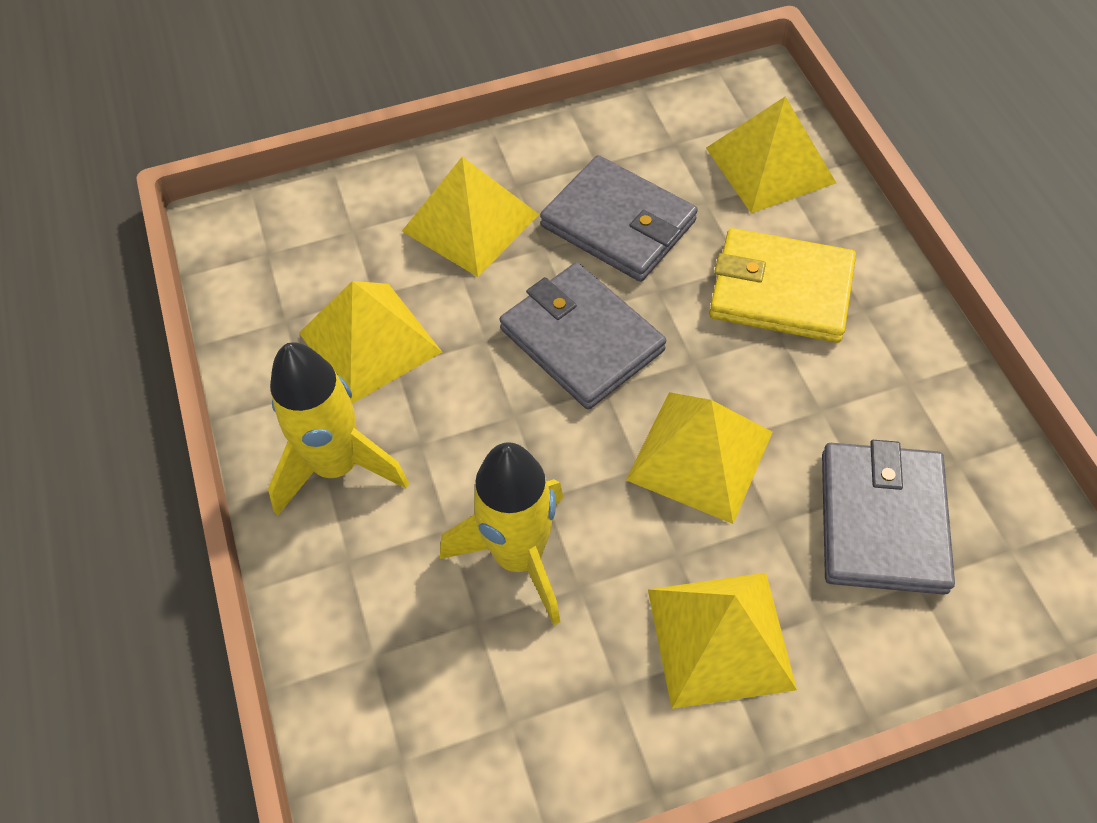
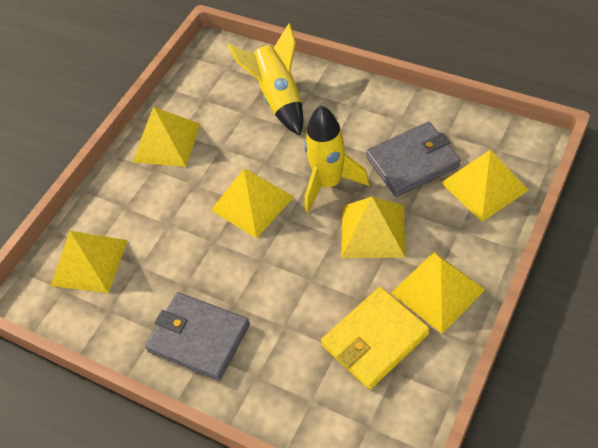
grey wallet: [500,262,666,410] [540,155,698,282] [822,440,955,595] = 3 -> [145,292,250,381] [366,122,461,197] = 2
yellow pyramid: [299,281,442,404] [402,156,539,277] [626,392,773,524] [648,573,797,709] [706,97,836,213] = 5 -> [50,231,128,293] [132,107,200,167] [211,169,294,239] [341,197,406,258] [391,252,485,334] [441,150,529,222] = 6

